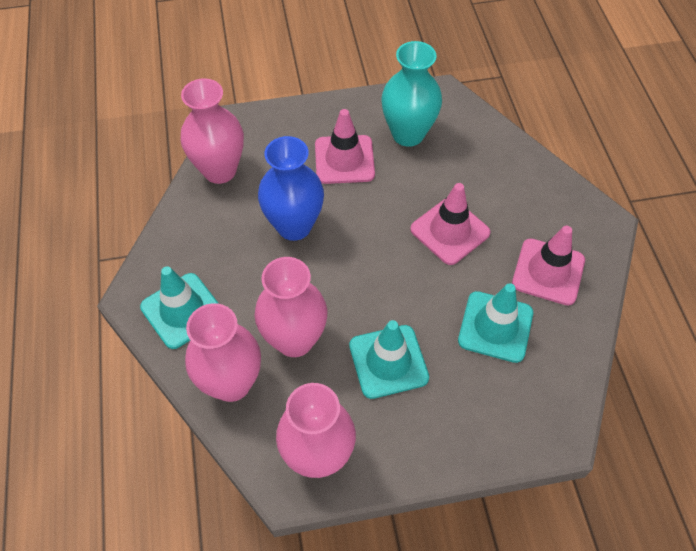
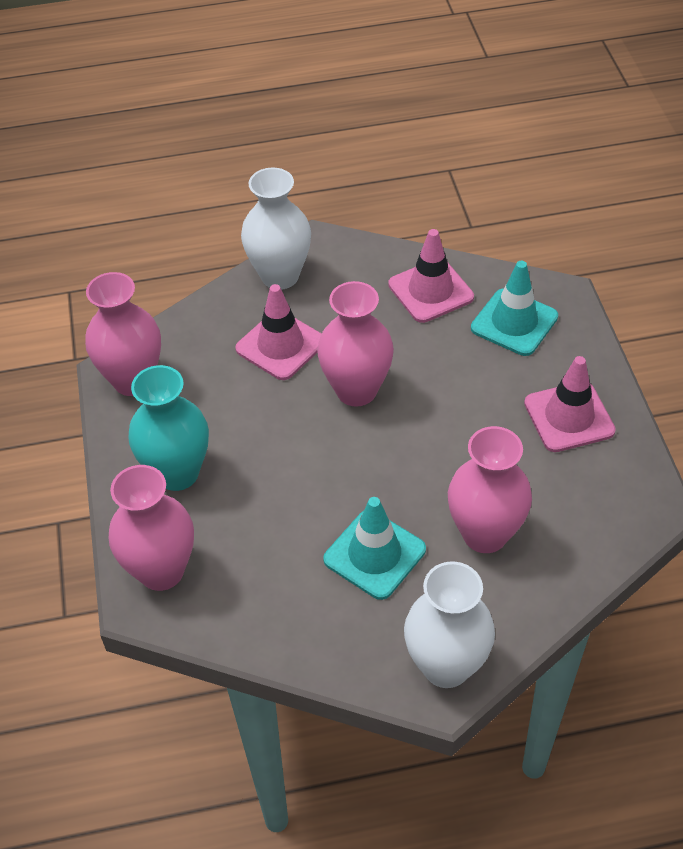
blue vase: [258,136,324,241] = 1 -> none = 0
turquoise traffic cone: [140,266,219,349] [349,320,429,399] [458,283,533,363] = 3 -> [323,497,426,600] [471,261,558,356] = 2
white vase: none = 0 -> [241,168,311,290] [404,561,495,688] = 2

